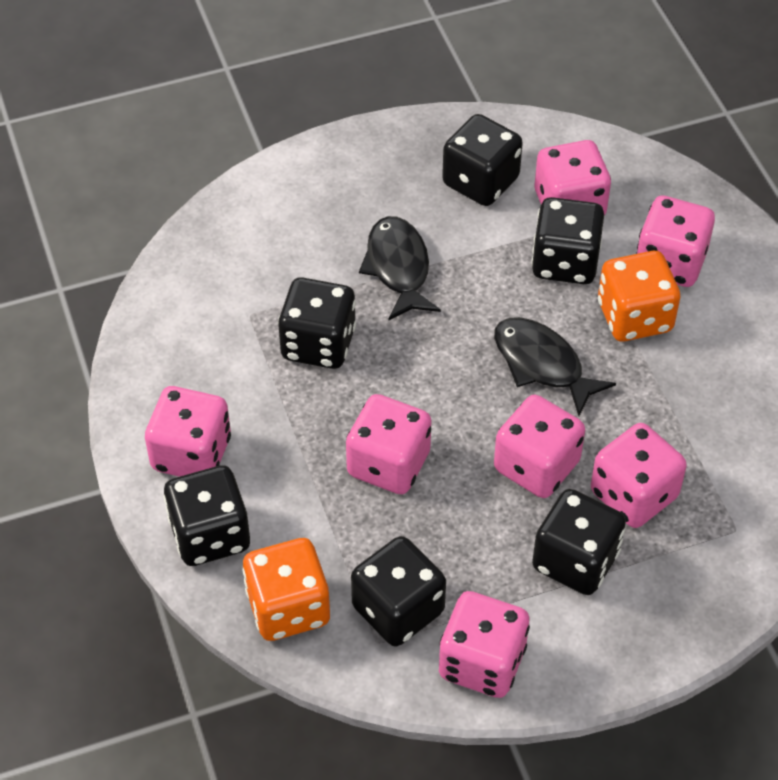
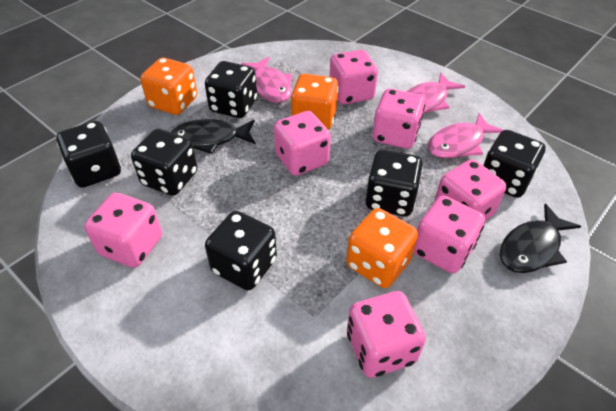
orange dice: [242,538,330,641] [598,251,680,341] = 2 -> [140,58,197,115] [291,74,339,130] [346,208,418,288] = 3
pink fish: none = 0 -> [241,56,292,103] [406,72,465,114] [428,113,503,158] = 3

